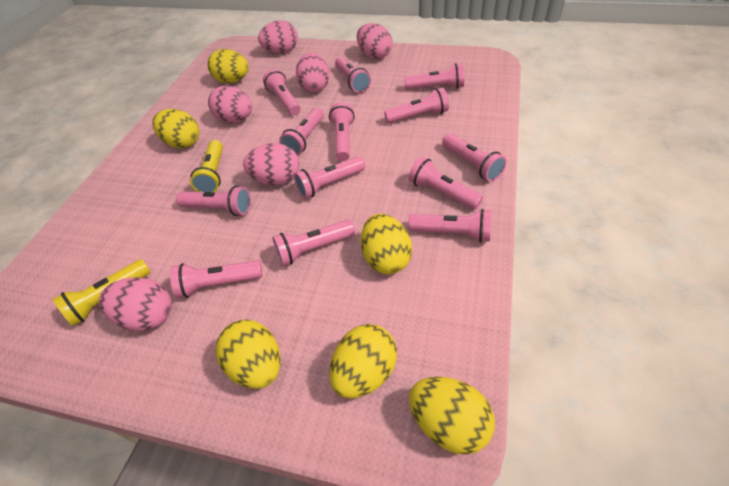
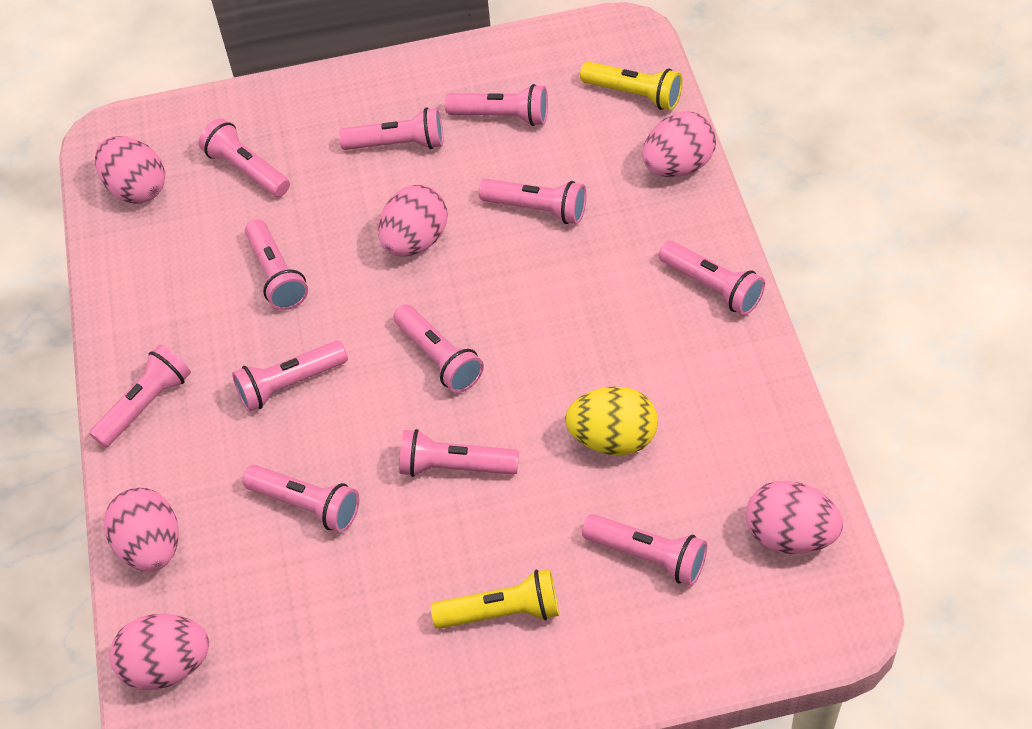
pink flashlight: [170,260,262,298] [176,186,251,216] [263,69,300,115] [272,220,355,266] [279,108,324,155] [294,156,365,199] [329,102,355,161] [335,57,371,93] [384,87,449,123] [404,63,464,90] [408,157,483,210] [408,209,492,242] [442,134,507,181] = 13 -> [89,345,191,448] [199,118,290,197] [232,341,348,412] [242,465,359,532] [245,219,308,310] [339,107,443,150] [393,304,484,393] [399,429,519,477] [445,84,548,126] [478,179,586,224] [582,514,707,586] [659,241,765,315] = 12
yellow egg: [152,109,199,148] [207,49,249,83] [215,319,280,389] [329,324,397,399] [361,213,412,274] [409,377,495,455] = 6 -> [565,387,658,455] = 1

